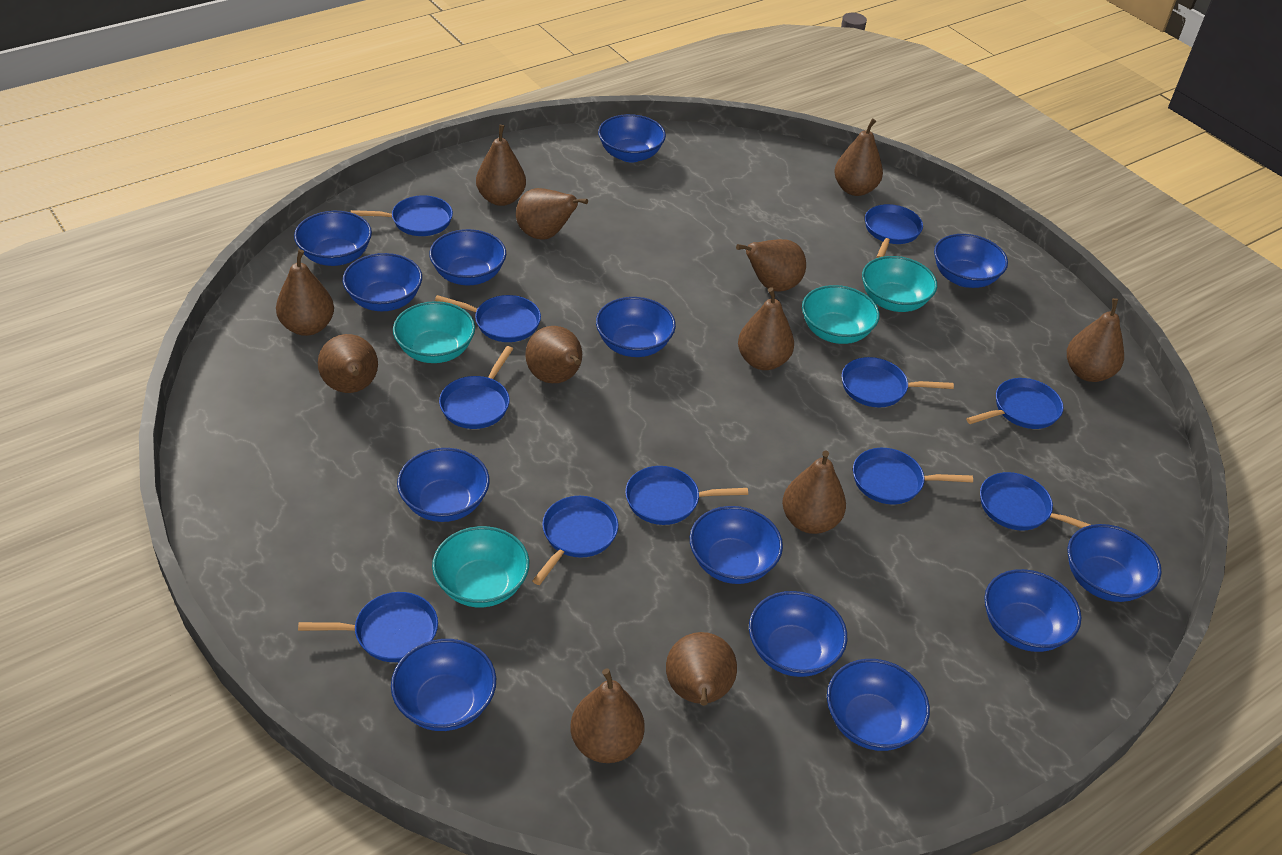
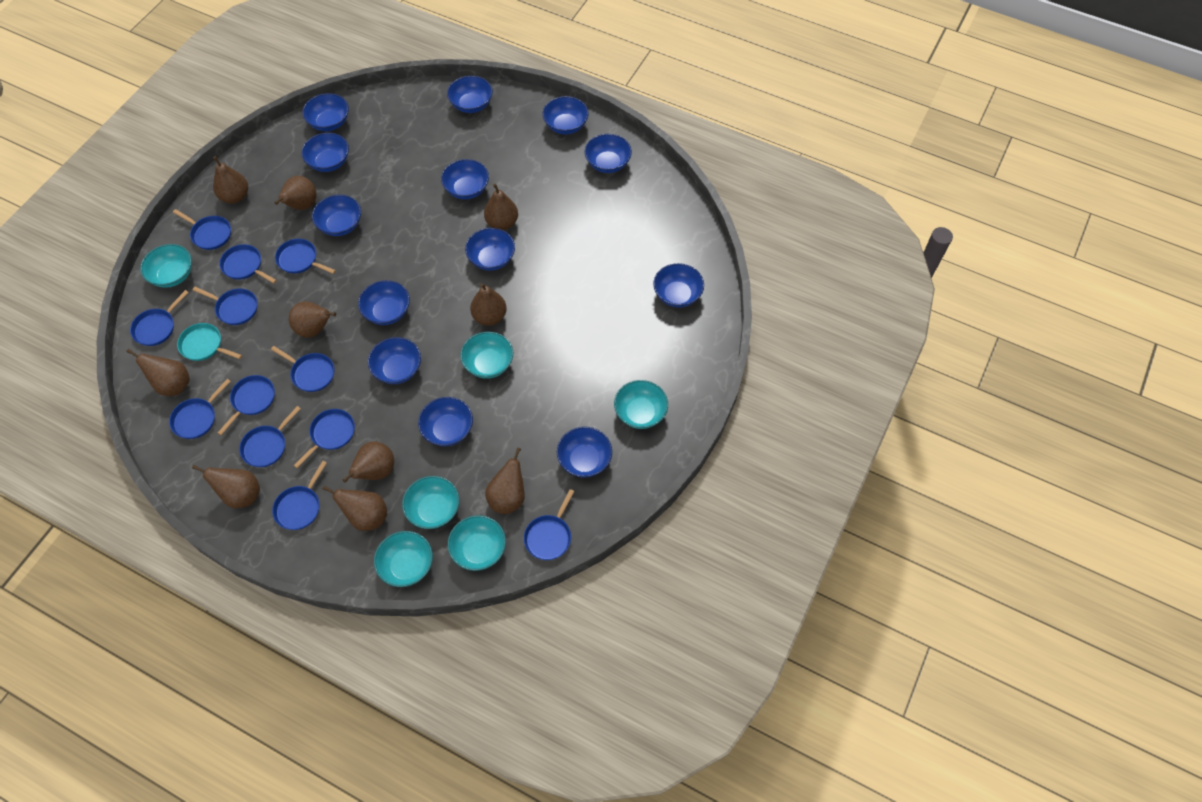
blue pan: [298,592,438,662] [351,195,453,236] [435,295,541,342] [439,346,513,429] [532,496,618,585] [625,466,748,525] [842,357,954,407] [853,448,973,505] [865,204,923,258] [966,378,1064,429] [980,472,1091,530] = 11 -> [130,290,189,346] [169,379,231,439] [173,209,231,250] [193,287,258,325] [218,375,275,435] [219,244,277,284] [239,406,301,467] [271,346,335,392] [272,461,327,530] [275,239,336,274] [294,409,355,468] [524,489,575,560] = 12
brown pear: [276,249,334,336] [318,334,378,393] [476,125,526,206] [516,188,588,240] [525,326,582,383] [570,668,645,763] [666,632,737,706] [736,239,806,291] [738,287,794,370] [782,451,846,534] [834,119,883,196] [1067,298,1124,382] = 12 -> [126,349,190,396] [192,465,260,508] [213,156,248,204] [274,176,316,210] [289,301,336,338] [323,486,387,531] [343,442,394,483] [470,283,507,326] [484,184,518,230] [485,447,525,514] = 10
turquoise bowl: [393,301,475,363] [432,526,529,607] [802,285,880,344] [862,256,937,312] = 4 -> [140,244,192,288] [374,531,433,587] [402,476,459,529] [448,515,506,571] [460,332,513,379] [614,380,668,429] = 6
turquoise pan: none = 0 -> [177,323,242,361] = 1

